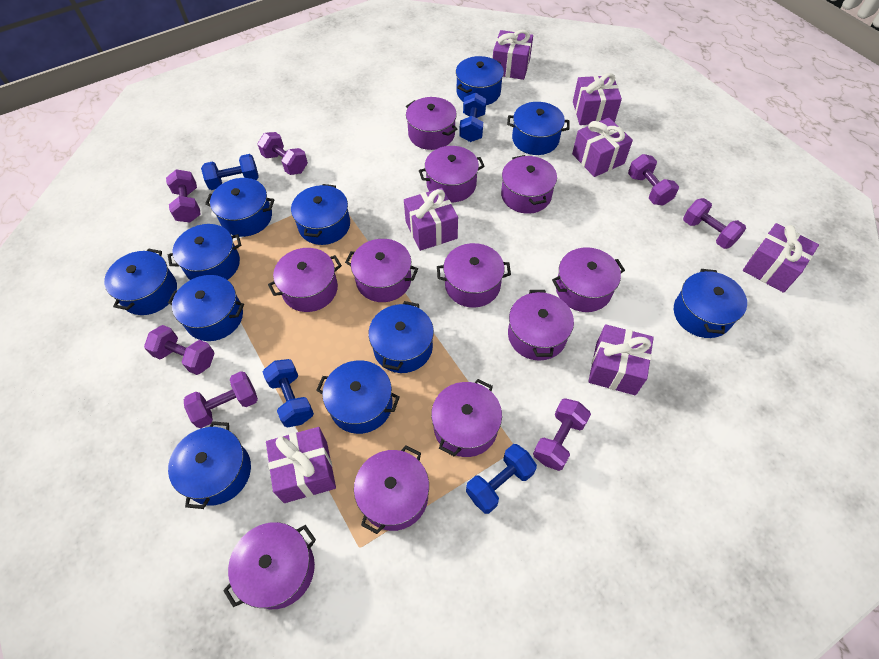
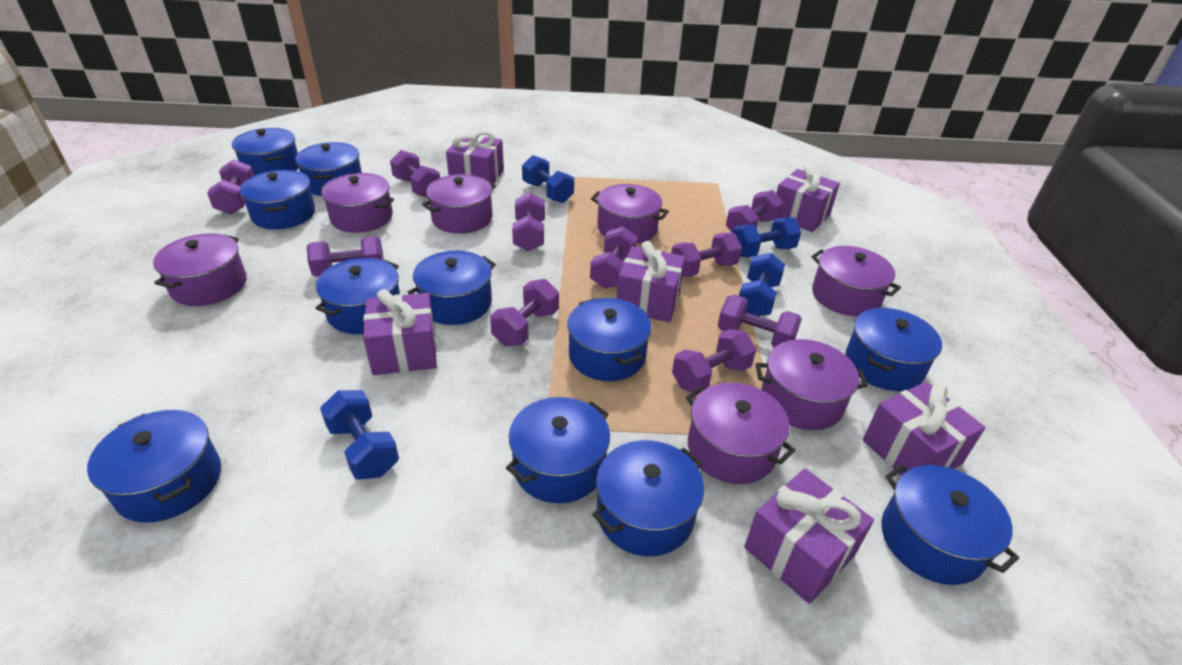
purple dumbbell: [144,325,215,375] [166,169,201,222] [184,371,258,428] [257,132,308,175] [533,398,591,471] [628,154,679,206] [683,198,746,249] = 7 -> [207,159,254,215] [307,236,384,277] [390,150,440,197] [490,279,559,346] [512,192,545,252] [590,226,638,289] [671,233,742,277] [672,329,756,394] [718,294,802,348] [726,190,783,233] = 10
purple gift: [266,427,336,503] [404,188,458,251] [493,30,533,80] [572,118,633,177] [573,73,622,125] [588,324,654,395] [743,223,819,293] = 7 -> [363,289,437,375] [446,131,504,187] [617,241,685,322] [744,469,874,604] [776,164,840,232] [863,382,986,476] = 6
purple pot: [223,522,316,609] [268,248,342,312] [345,239,418,302] [354,445,429,534] [406,97,457,150] [419,146,485,202] [431,379,502,457] [437,243,511,308] [501,155,557,214] [508,290,574,361] [552,247,625,312] = 11 -> [153,233,247,306] [320,173,394,233] [422,174,496,234] [591,184,669,243] [686,383,795,484] [756,339,868,430] [811,246,901,316] = 7

